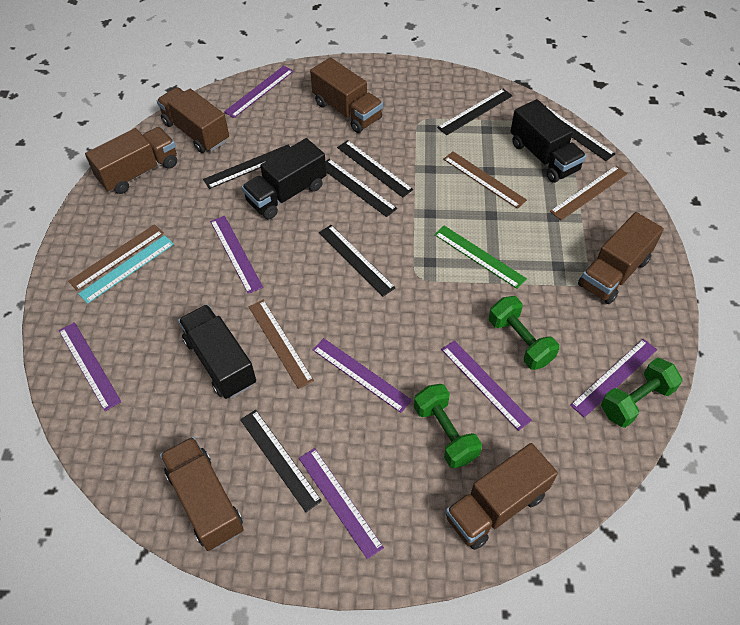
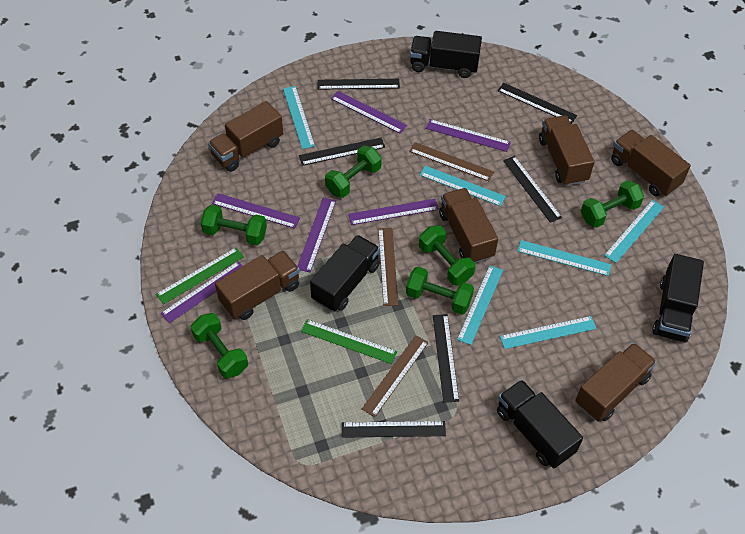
black ruler: [203,144,290,189] [240,410,322,512] [319,225,396,296] [325,159,397,217] [337,140,413,197] [437,89,513,135] [546,106,615,161] = 7 -> [299,138,385,166] [318,79,400,90] [342,421,446,438] [433,314,459,403] [498,83,577,124] [503,156,562,223] = 6
black truck: [178,304,256,399] [242,138,327,219] [510,99,586,183] = 3 -> [310,235,380,312] [410,31,482,78] [497,380,583,469] [653,254,704,343] = 4
brown ruler: [68,224,164,291] [249,300,314,389] [443,151,527,209] [550,165,627,220] = 4 -> [362,335,429,417] [378,228,398,306] [409,142,494,181] = 3
green dumbbell: [414,384,482,468] [489,296,559,370] [601,358,682,428] = 3 -> [191,313,248,379] [201,205,267,245] [325,146,382,198] [406,267,474,315] [419,225,475,285] [580,180,644,228] = 6
green ruler: [434,226,527,289] = 1 -> [156,247,244,304] [301,319,397,364] = 2
purple ruler: [59,322,121,411] [210,216,263,294] [224,66,294,118] [299,448,384,559] [312,338,412,413] [441,340,532,431] [570,339,657,418] = 7 -> [161,261,242,323] [212,193,300,229] [298,198,336,272] [331,91,407,134] [348,199,439,225] [426,119,511,152] = 6
turquoise ruler: [78,235,174,304] = 1 -> [283,86,315,149] [420,166,506,206] [457,265,503,345] [500,316,597,349] [518,240,611,276] [604,200,664,263] = 6

